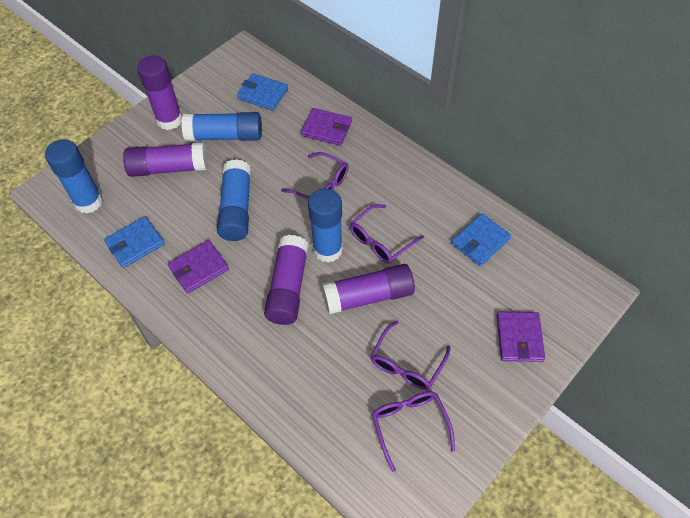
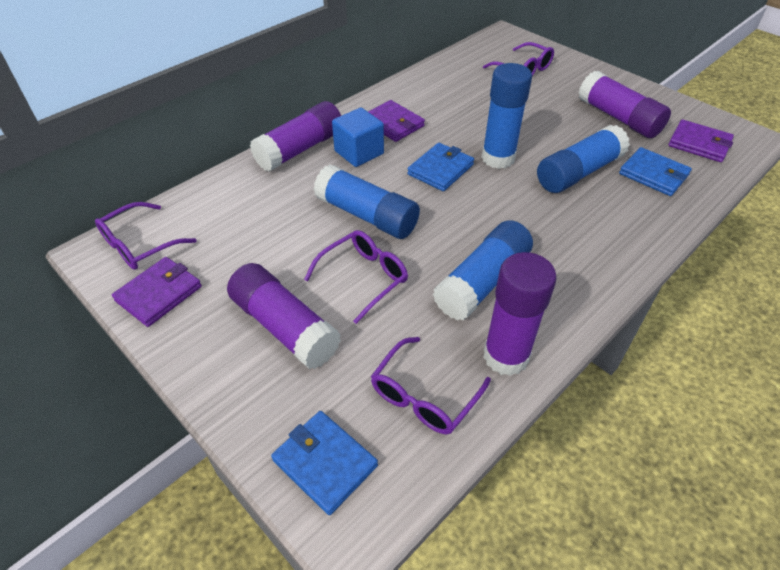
blue cube: none = 0 -> [332,108,384,167] = 1

